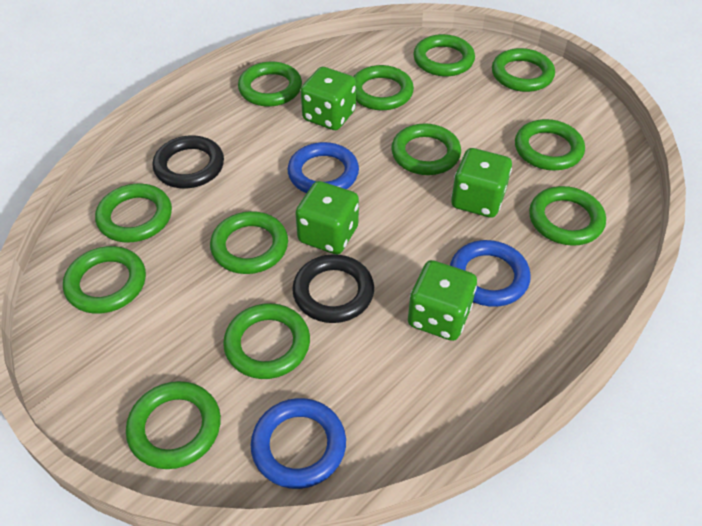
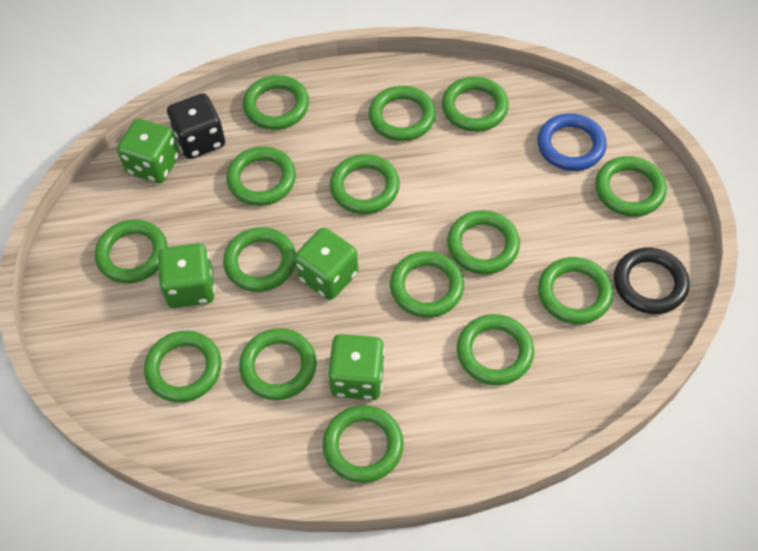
black dice: none = 0 -> [167,93,225,159] = 1
black ring: [153,135,224,188] [292,254,374,323] = 2 -> [614,248,689,314] = 1
blue ring: [251,398,346,489] [287,142,359,193] [450,240,531,307] = 3 -> [537,113,607,171] = 1
green ring: [63,246,146,314] [95,184,172,242] [126,381,221,469] [210,211,288,274] [223,303,310,379] [238,62,302,106] [353,65,414,110] [391,123,461,175] [413,34,475,76] [492,48,555,92] [515,119,585,170] [529,186,606,246] = 12 -> [95,219,167,283] [144,331,222,402] [223,227,296,292] [226,146,296,206] [239,328,317,400] [243,75,309,130] [322,405,404,483] [330,154,400,214] [369,86,436,141] [390,251,464,318] [442,77,509,132] [447,210,520,274] [457,314,534,385] [538,257,613,324] [595,156,667,217] = 15

